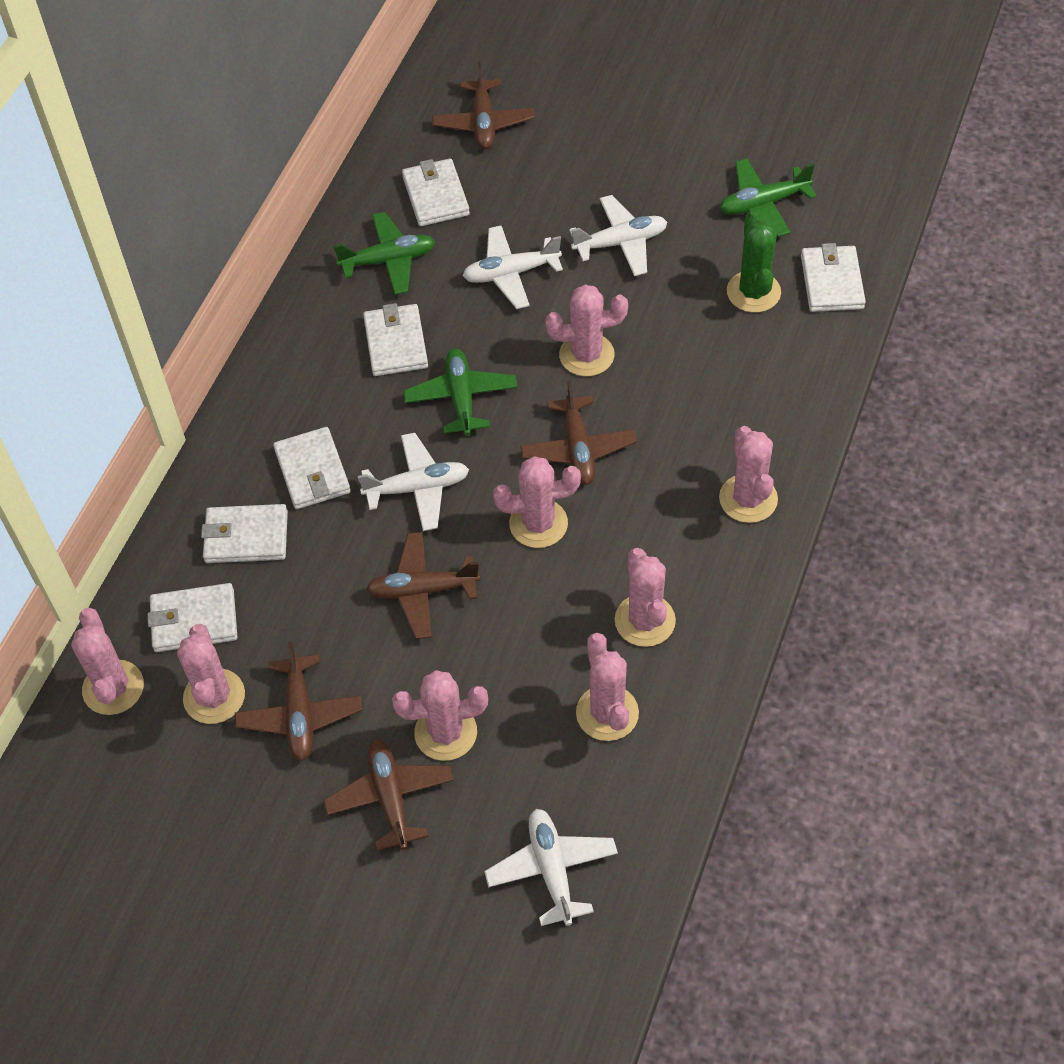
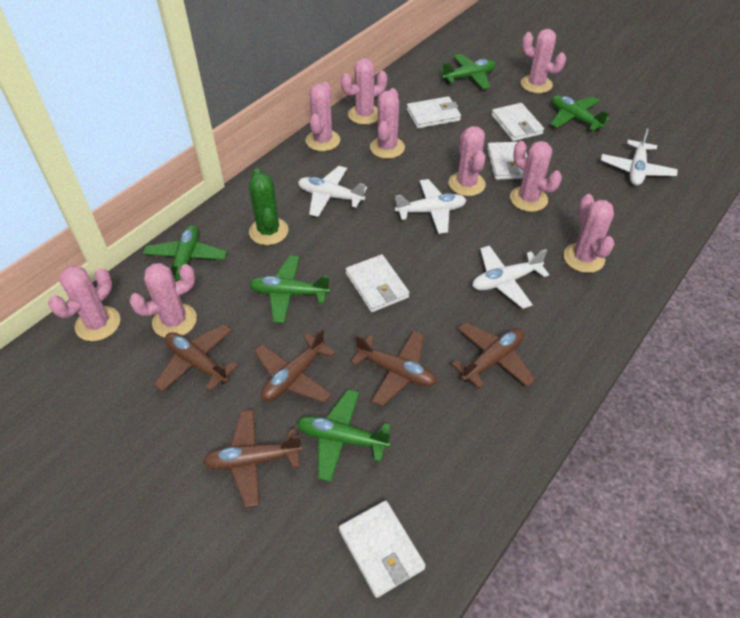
green plane: [333,212,436,295] [403,348,518,436] [720,158,817,237] = 3 -> [143,225,227,282] [249,256,330,323] [297,389,391,482] [439,54,496,89] [550,95,610,132] = 5
pink cactus: [71,608,144,715] [177,624,245,724] [392,670,488,761] [493,456,581,548] [545,285,628,376] [576,633,639,741] [615,548,676,647] [719,426,778,523] = 8 -> [48,266,120,341] [129,263,197,338] [306,81,340,151] [341,58,387,125] [370,88,405,159] [448,126,486,196] [510,141,562,212] [521,29,566,93] [564,194,614,273] = 9
white wallet: [147,583,237,652] [201,504,288,563] [273,427,351,509] [363,303,428,376] [402,158,470,226] [801,243,866,312] = 6 -> [339,501,426,598] [346,254,409,312] [407,96,461,129] [487,142,527,180] [491,103,544,141] = 5

